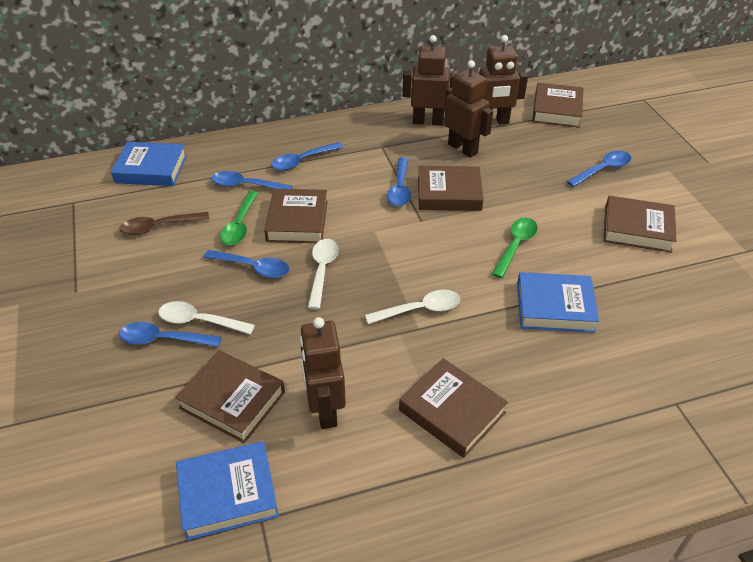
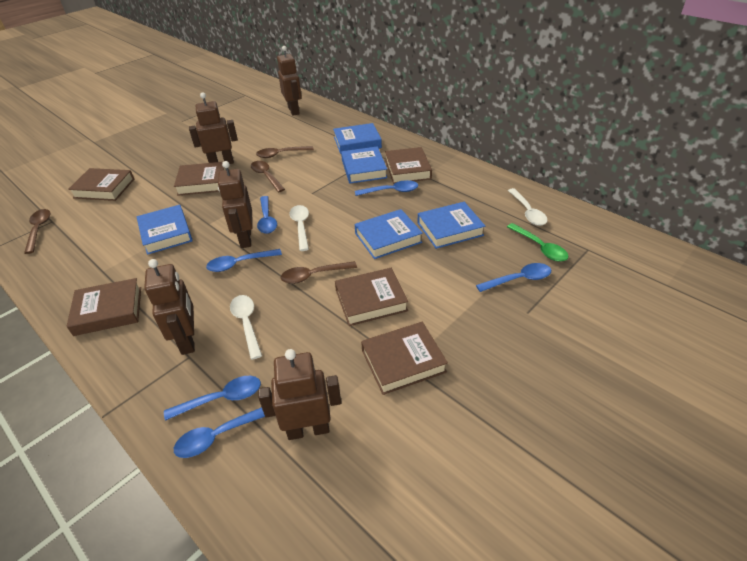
blue book: [111,142,187,186] [176,441,279,540] [517,272,599,333] = 3 -> [137,205,193,255] [333,123,382,154] [341,146,387,183] [355,209,423,259] [417,202,485,249] = 5
brown robot: [300,317,346,429] [402,35,458,126] [444,60,493,158] [479,35,528,125] = 4 -> [144,259,195,355] [189,93,238,164] [218,161,253,248] [258,349,341,440] [277,46,302,116] = 5
brown spoon: [120,212,209,235] = 1 -> [24,209,50,254] [251,161,285,192] [256,146,314,158] [281,261,357,284] = 4
green spoon: [220,191,258,245] [492,218,538,278] = 2 -> [507,223,568,261] = 1

